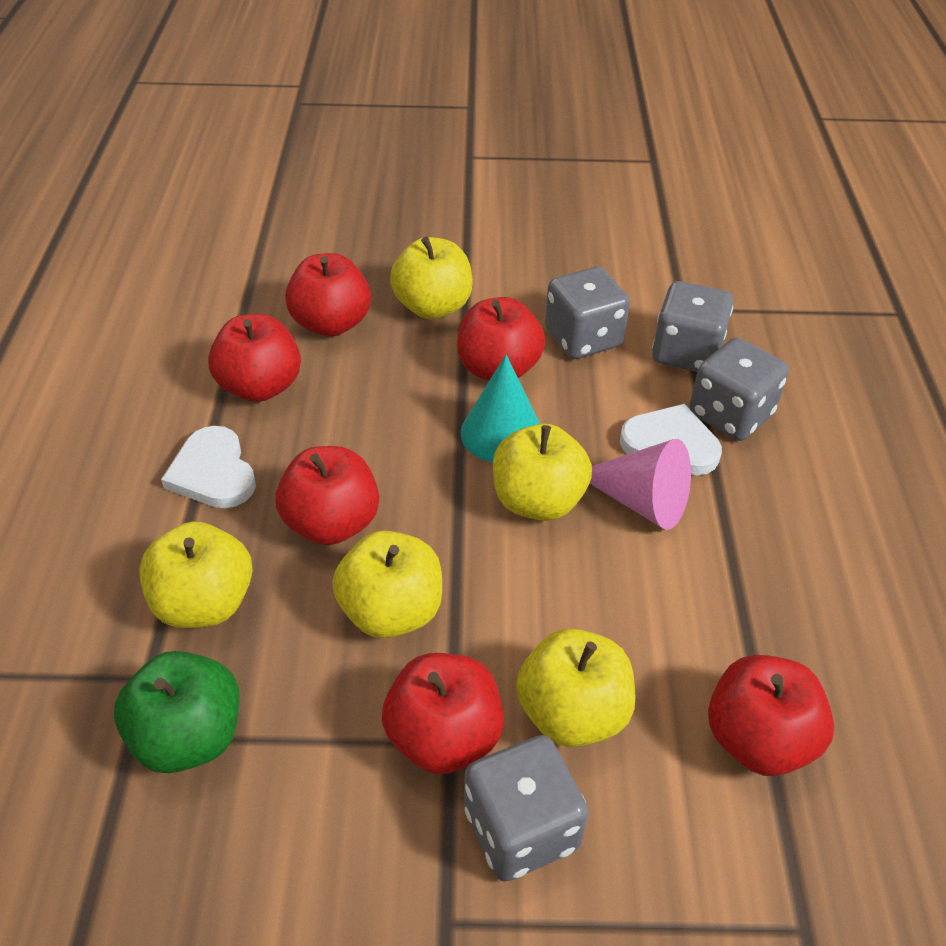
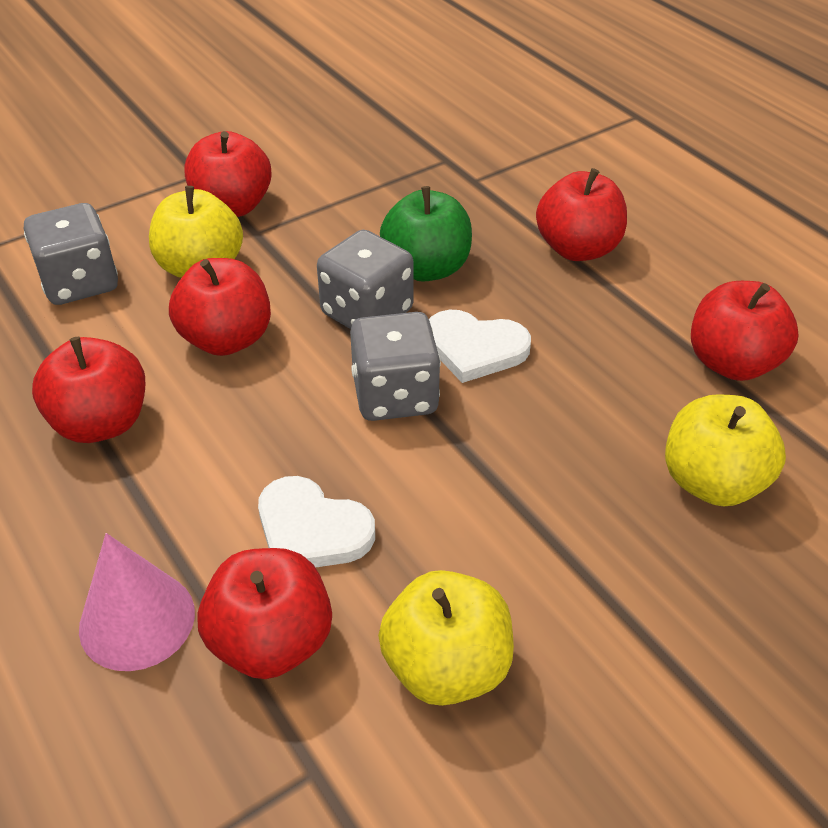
grey dice: [464,735,588,882] [545,267,630,359] [652,281,733,372] [689,337,789,441] = 4 -> [24,203,118,305] [317,230,413,329] [350,312,441,421] = 3
turquoise cone: [460,355,540,463] = 1 -> none = 0
yellow apple: [139,521,253,628] [332,530,442,638] [390,237,473,319] [493,424,592,521] [516,628,635,747] = 5 -> [149,186,243,278] [378,570,514,706] [665,394,786,506] = 3

